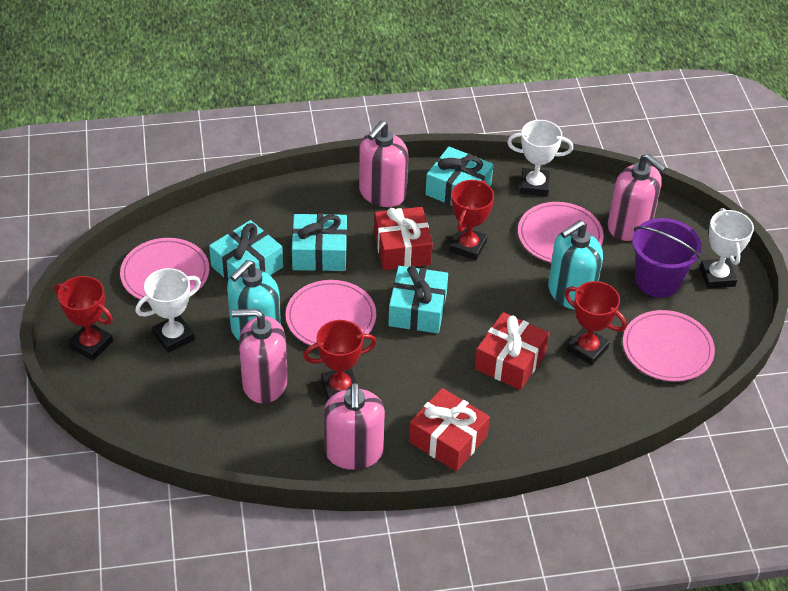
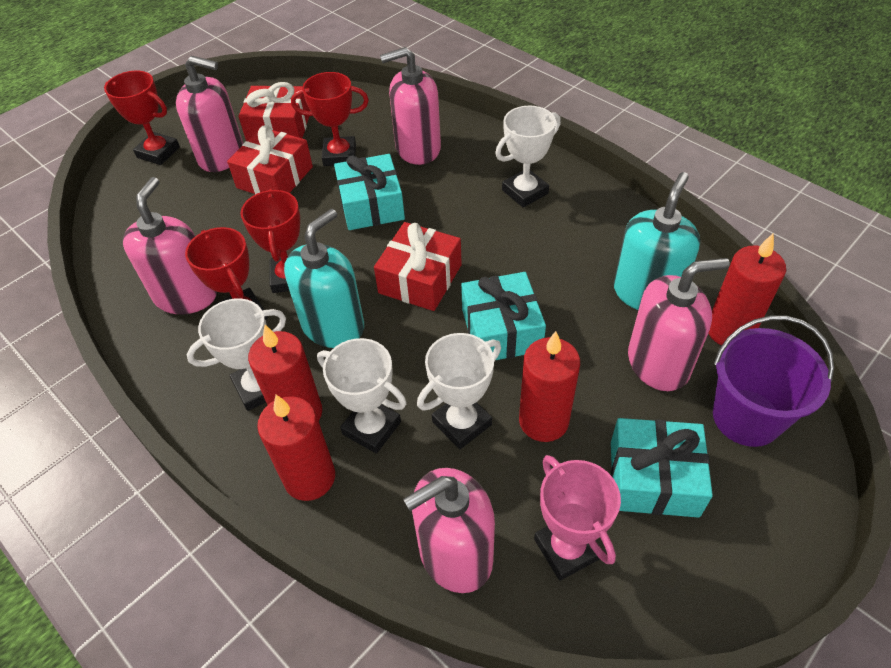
pink plate: [120,238,209,302] [286,280,376,346] [518,202,604,262] [623,310,715,382] = 4 -> none = 0
pink soap dispenser: [232,309,288,404] [324,383,385,470] [359,121,408,207] [608,154,666,241] = 4 -> [123,177,217,314] [176,56,243,172] [380,47,441,165] [403,468,495,593] [628,258,730,391] = 5
pink trophy: none = 0 -> [534,455,621,581] = 1
red candle: none = 0 -> [248,325,322,421] [257,395,335,501] [519,331,580,442] [708,234,786,346] = 4
turquoise gift: [209,220,283,281] [292,213,347,271] [388,266,448,333] [426,146,493,205] = 4 -> [334,154,405,230] [461,272,546,360] [611,418,713,518] = 3
white trophy: [135,268,201,353] [507,120,573,196] [700,208,754,288] = 3 -> [186,299,286,411] [317,338,407,454] [417,333,501,449] [495,106,561,207] = 4

